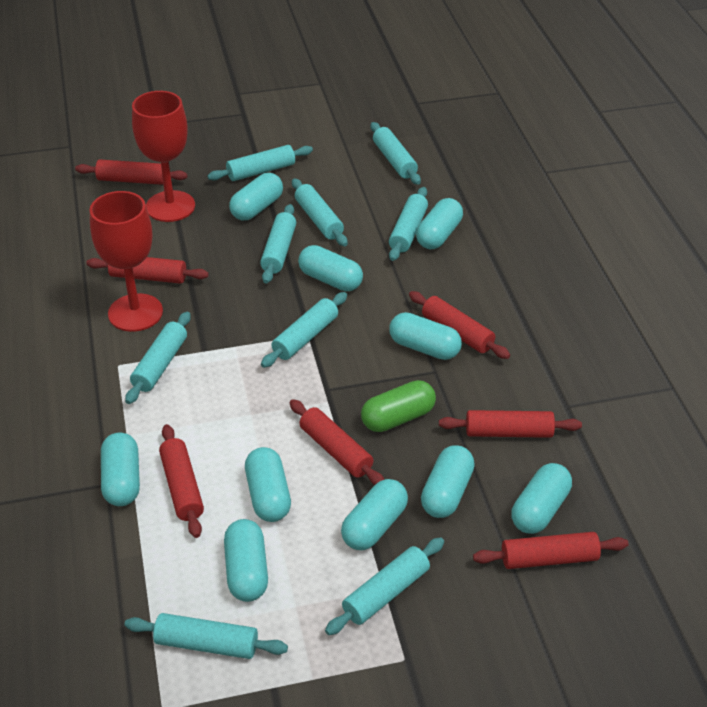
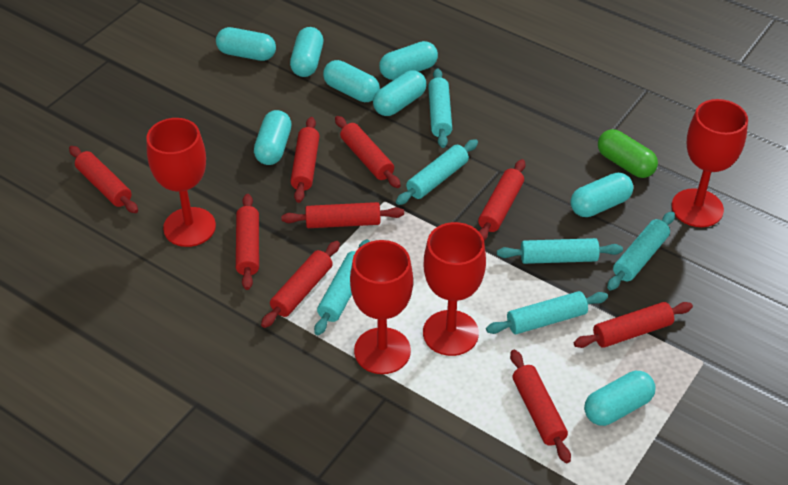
red goblet: [90,191,163,332] [132,91,195,222] = 2 -> [146,118,216,247] [350,240,413,374] [423,222,486,356] [672,99,748,227] = 4
red rolling pin: [75,159,187,185] [86,257,209,284] [159,424,204,538] [289,399,384,485] [409,291,510,359] [439,410,582,438] [473,532,628,569] = 7 -> [69,146,138,213] [236,194,259,290] [261,241,340,328] [281,202,404,228] [290,117,320,203] [335,116,401,188] [478,159,525,241] [510,350,571,463] [574,302,693,348] = 9
turquoise capsule: [101,433,140,506] [224,519,268,602] [229,173,283,220] [245,447,291,522] [298,245,363,291] [341,479,408,550] [389,312,462,360] [416,198,463,249] [421,445,475,518] [511,463,572,534] = 10 -> [216,27,276,61] [254,110,292,165] [290,27,323,77] [323,60,380,102] [373,70,426,116] [379,41,438,80] [570,173,633,217] [584,371,656,426] = 8
turquoise rolling pin: [124,613,288,659] [125,312,191,404] [207,145,313,181] [260,204,296,283] [261,292,347,368] [292,178,348,246] [325,537,444,635] [371,122,421,185] [389,187,428,261] = 9 -> [314,239,370,335] [396,139,478,205] [428,68,452,148] [486,291,608,334] [497,238,623,264] [607,212,675,290] = 6

